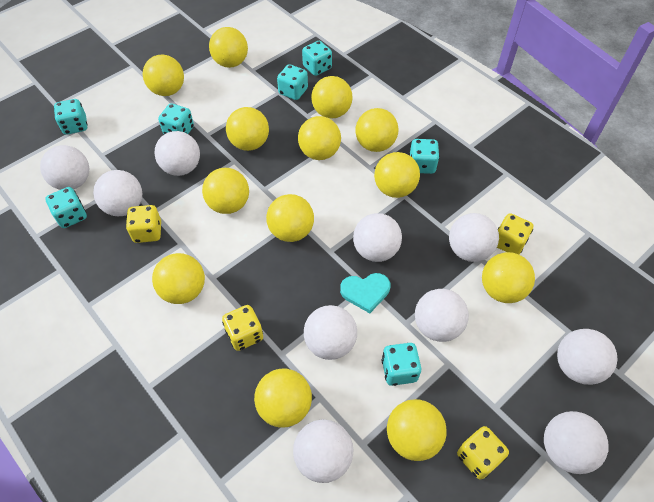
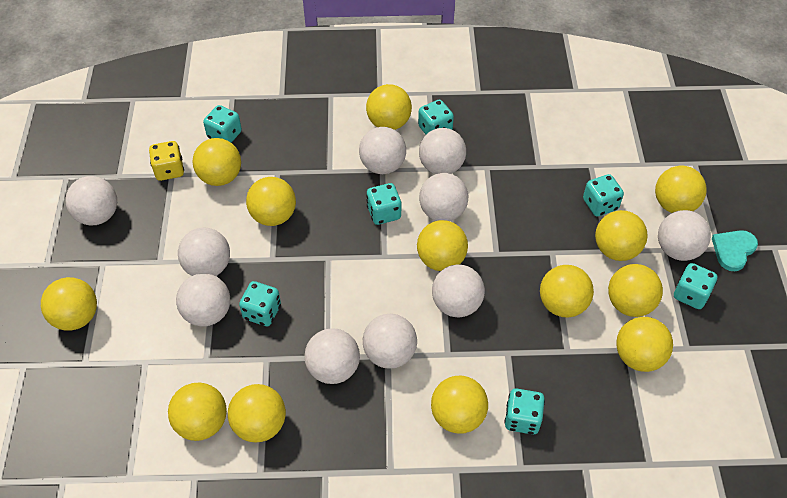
yellow dice: [126,205,161,243] [222,305,263,351] [457,426,509,479] [497,213,533,254] = 4 -> [149,141,184,181] = 1

